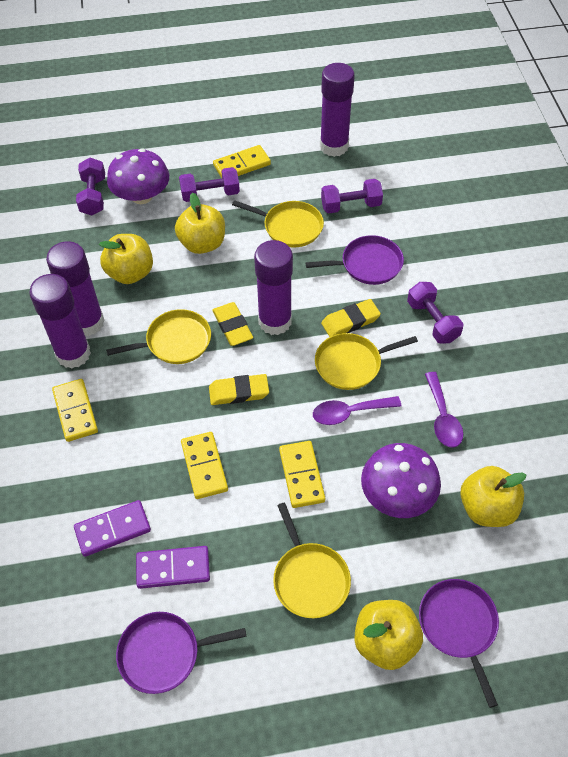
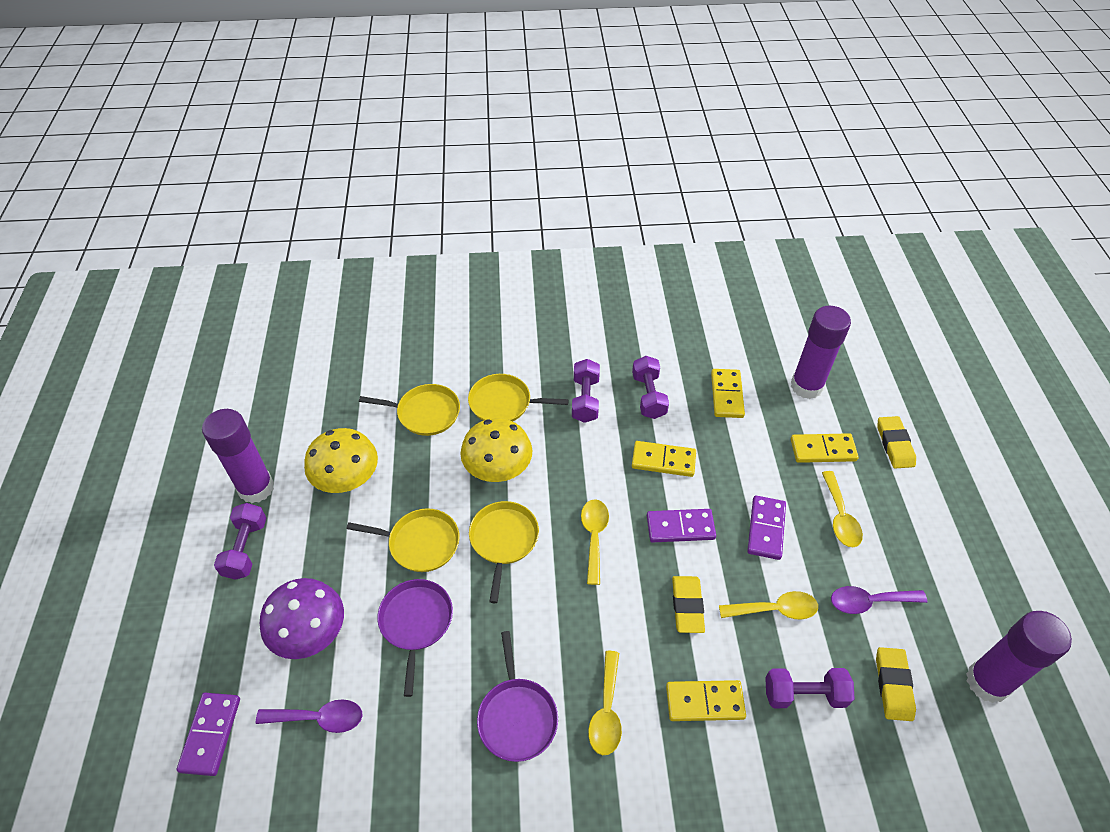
purple domino: [74,500,151,557] [136,546,210,589] = 2 -> [177,693,240,776] [647,509,716,543] [747,496,786,560] = 3
purple glue stick: [29,274,91,368] [46,241,105,336] [254,240,293,335] [320,63,355,157] = 4 -> [202,409,274,503] [791,306,851,399] [966,611,1072,703] = 3
purple mushroom: [107,148,169,204] [361,443,441,518] = 2 -> [259,578,344,659] = 1
purple pan: [116,612,246,694] [306,235,404,285] [419,579,499,708] = 3 -> [377,579,453,697] [477,631,558,762] = 2
yellow apple: [99,234,153,284] [175,193,225,254] [354,600,423,670] [460,466,526,527] = 4 -> none = 0
yellow mushroom: none = 0 -> [304,428,378,493] [461,418,532,482] = 2
yellow spoon: none = 0 -> [581,499,609,585] [588,651,622,755] [719,591,818,620] [822,471,863,547] = 4

